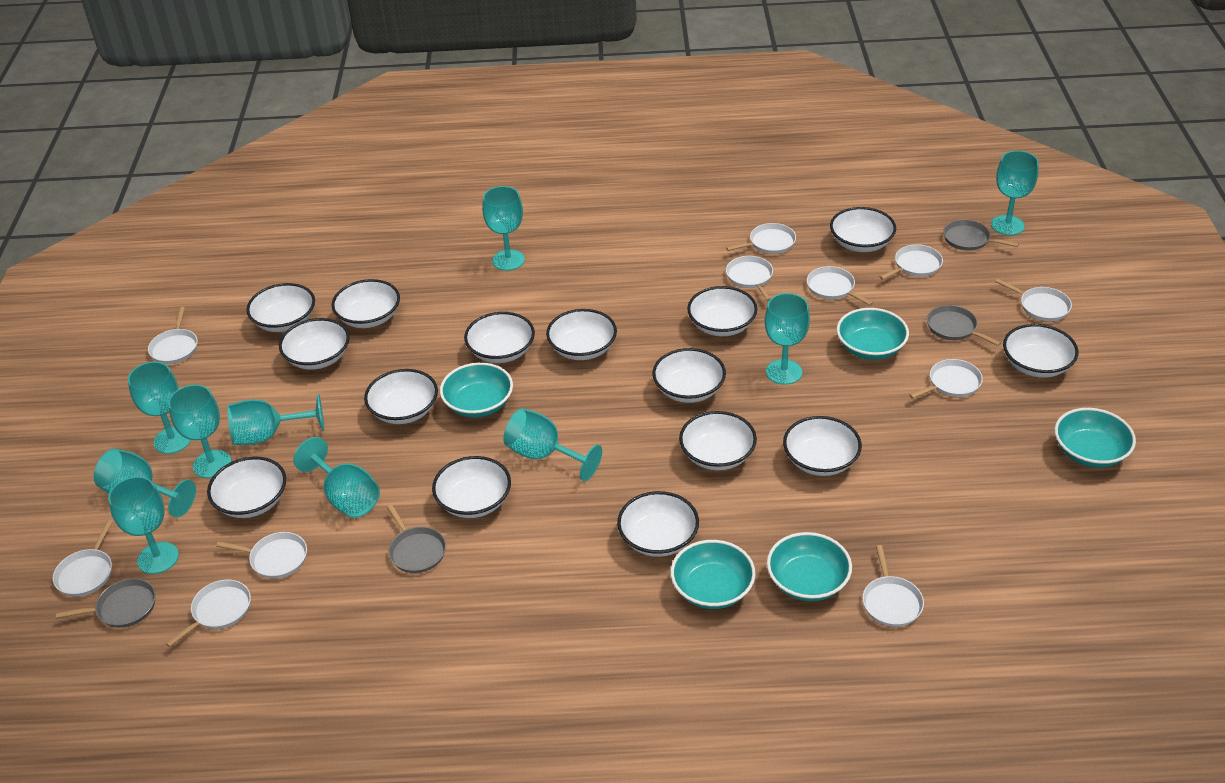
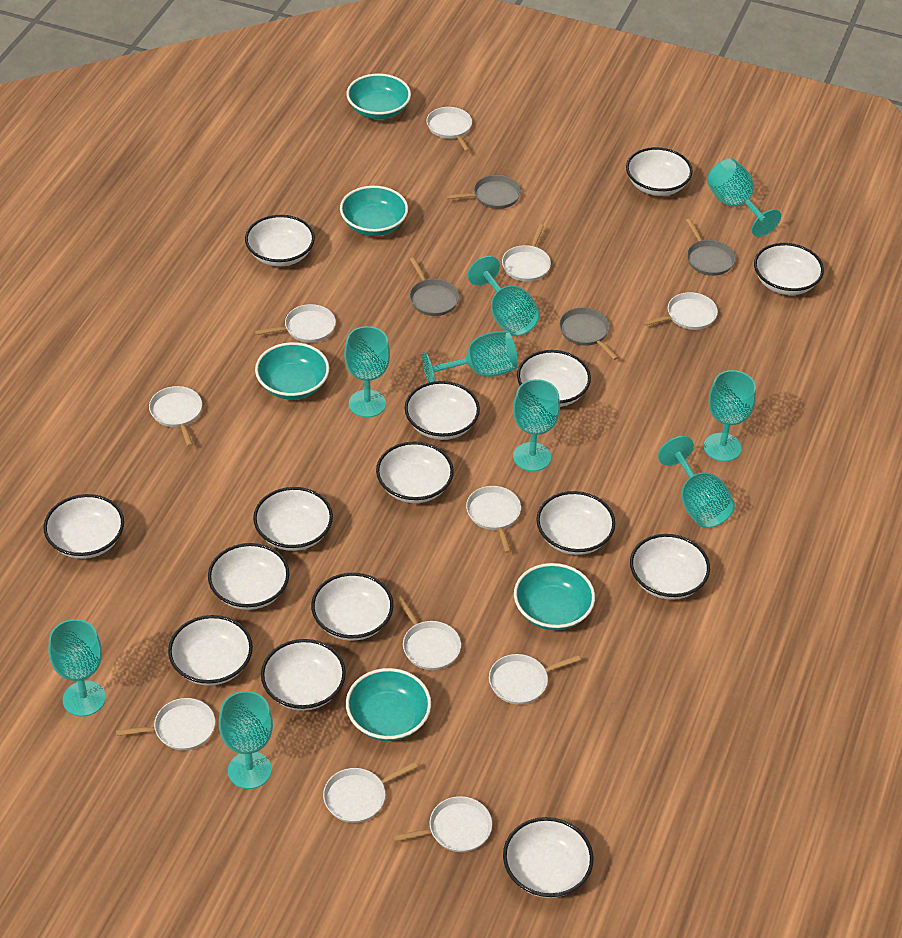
turquoise goblet: [94,449,196,517] [108,476,179,574] [128,362,191,454] [168,385,231,478] [227,394,324,445] [294,437,380,518] [482,186,525,271] [503,408,602,481] [765,293,810,385] [991,151,1039,235] = 10 -> [48,619,106,717] [219,691,273,789] [344,326,390,418] [422,331,518,383] [468,256,540,336] [513,379,560,471] [658,436,735,528] [704,370,756,462] [707,158,781,237] = 9

